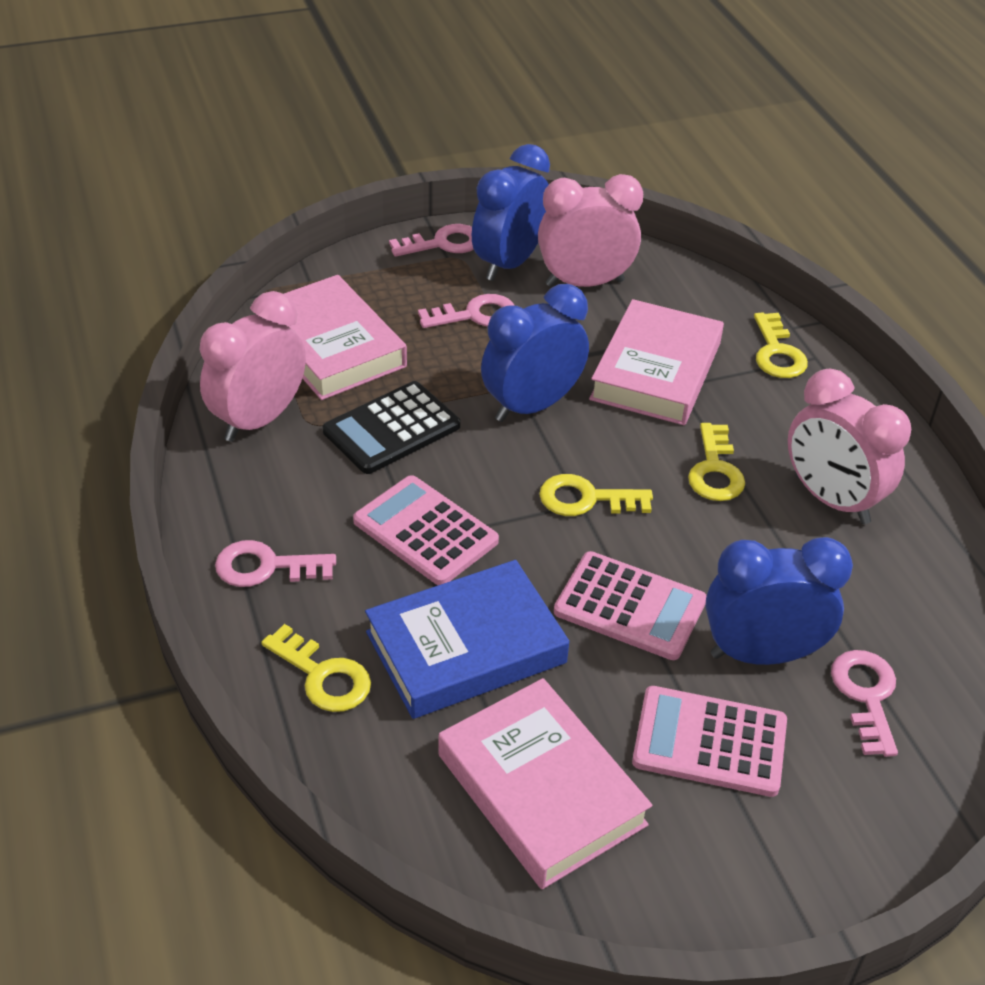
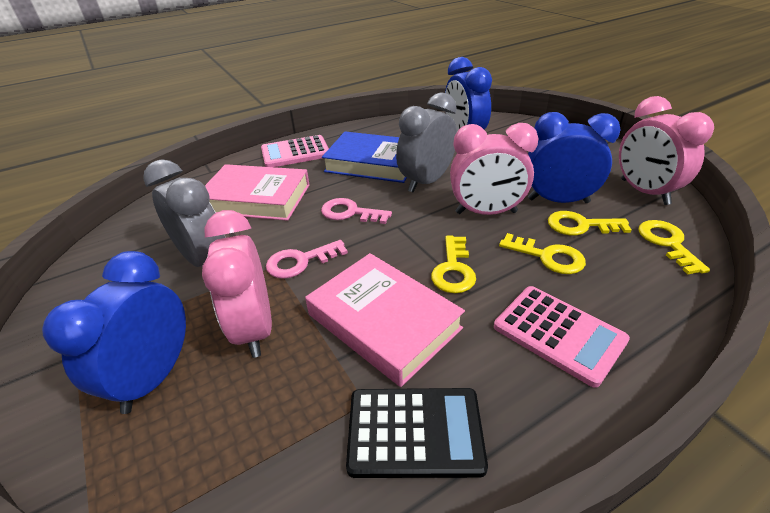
grey clock: none = 0 -> [143,159,226,267] [396,92,457,192] = 2
pink book: [284,275,407,400] [438,678,653,889] [589,299,724,425] = 3 -> [205,164,310,221] [305,253,465,387] = 2
pink calculator: [353,475,499,585] [554,551,707,660] [632,686,787,797] = 3 -> [261,135,329,167] [494,286,630,388] = 2
pink key: [215,540,336,587] [389,224,474,257] [418,294,515,328] [831,650,898,757] = 4 -> [266,240,348,279] [321,198,392,224] = 2

